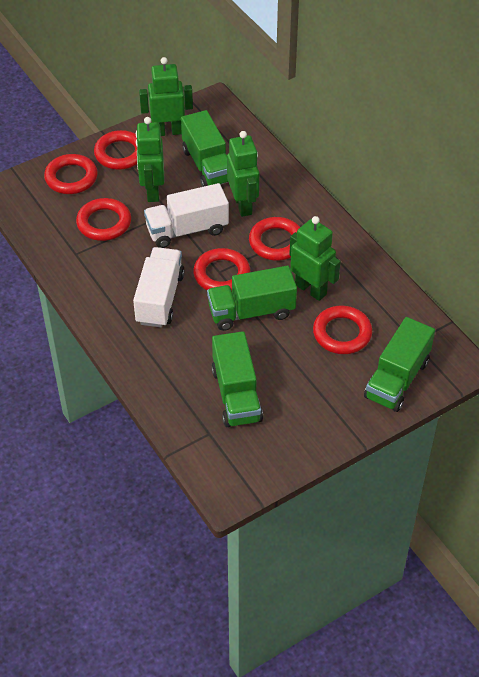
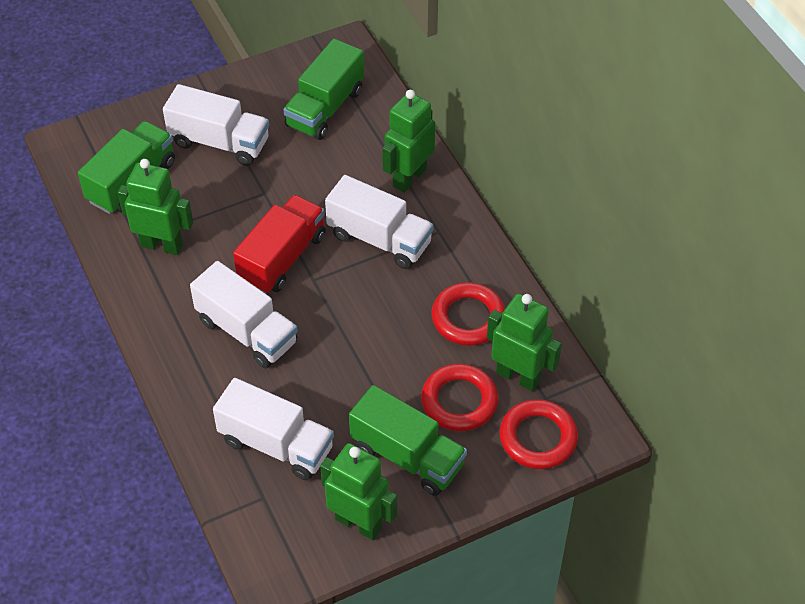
green truck: [181,110,228,187] [207,266,297,331] [211,331,263,427] [364,317,435,412] = 4 -> [78,121,175,214] [283,39,364,140] [349,385,467,496] = 3
red ring: [44,154,98,194] [76,198,131,241] [94,130,137,170] [193,248,250,290] [249,217,300,261] [313,306,372,354] = 6 -> [421,364,498,431] [432,282,505,346] [500,399,578,469] = 3
red truck: none = 0 -> [233,195,326,293] = 1
white truck: [133,247,185,328] [144,183,229,248] = 2 -> [163,84,269,166] [190,261,298,368] [213,378,334,480] [325,175,434,269] = 4

